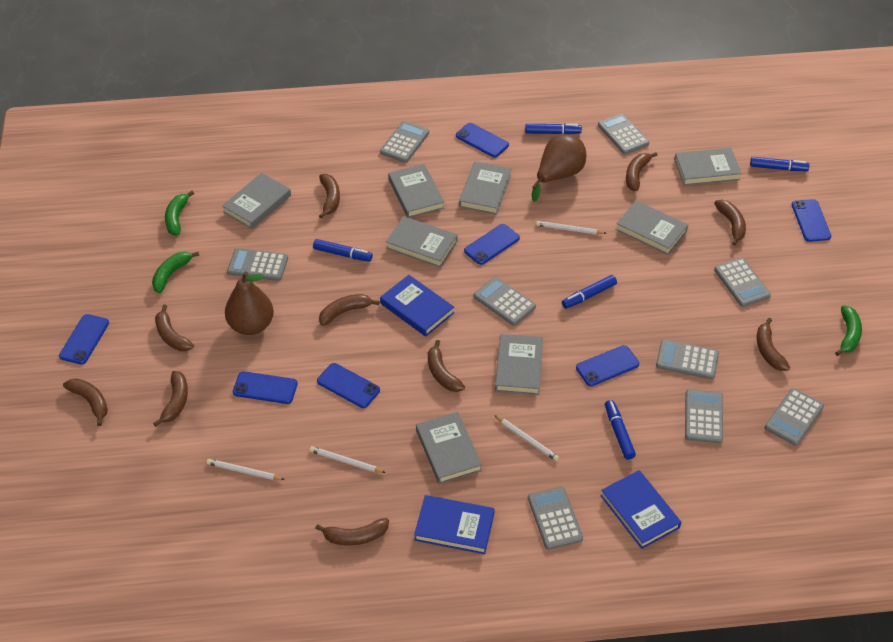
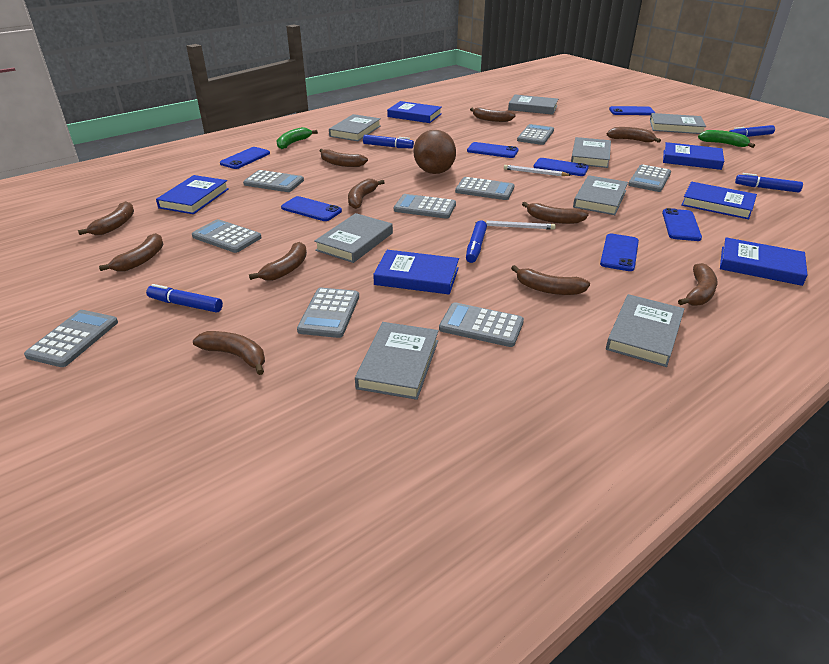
blue book: [380,275,454,337] [414,495,495,554] [600,470,681,549] = 3 -> [156,175,229,214] [373,250,459,295] [387,101,442,123] [663,142,724,170] [681,182,757,219] [720,237,808,286] = 6
brown banana: [63,378,108,426] [153,371,188,427] [155,305,194,351] [315,518,389,545] [319,174,340,219] [319,294,380,326] [428,340,465,392] [626,152,657,191] [714,200,746,245] [756,318,790,371] = 10 -> [78,201,134,235] [99,233,163,271] [193,331,265,375] [249,242,307,281] [320,149,368,167] [348,179,385,209] [470,108,516,122] [511,265,590,295] [522,202,589,224] [606,127,661,143] [678,263,717,306] = 11
brown pear: [225,272,274,335] [532,134,586,202] = 2 -> [414,130,456,174] = 1
green banana: [152,252,199,293] [165,191,194,235] [835,305,862,356] = 3 -> [276,127,318,149] [698,130,755,148] = 2
white pencil: [207,459,285,480] [309,446,386,473] [494,415,559,461] [536,221,607,235] = 4 -> [475,221,556,230] [504,165,570,176] = 2

